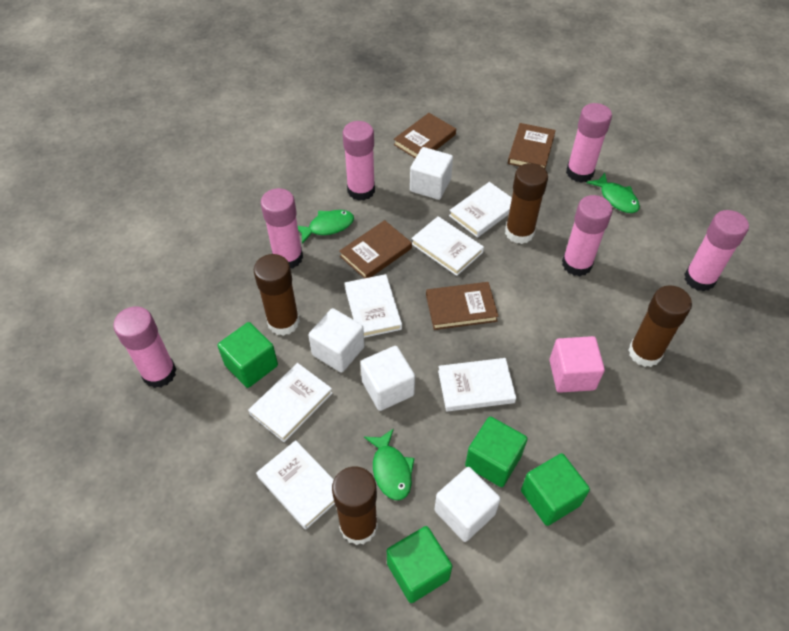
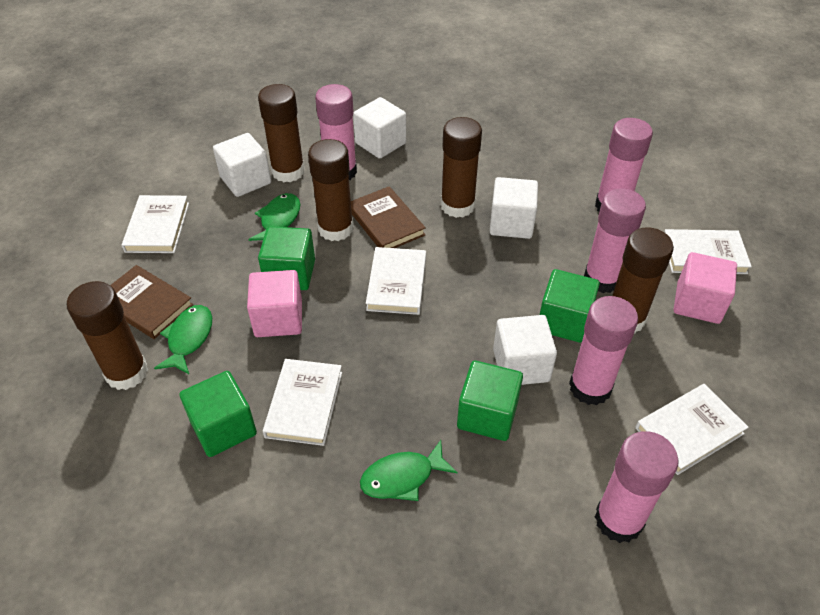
brown book: [339,220,412,278] [394,113,456,158] [426,282,499,330] [508,123,556,169] = 4 -> [110,265,193,339] [351,186,426,248] = 2
brown glue stick: [254,254,300,336] [332,466,378,545] [505,163,548,244] [628,285,692,367] = 4 -> [67,281,148,390] [258,84,305,182] [308,139,354,241] [441,117,482,218] [612,227,674,334] = 5
pink cube: [549,336,605,393] = 1 -> [247,270,302,337] [674,252,737,324] = 2
pink glue stick: [113,307,177,388] [261,188,303,269] [343,121,375,201] [562,195,613,276] [566,103,612,183] [684,210,749,292] = 6 -> [315,84,357,180] [569,296,638,405] [584,188,646,293] [595,118,653,212] [595,431,679,543] = 5
white book: [248,363,332,442] [256,440,335,530] [345,274,402,338] [411,216,484,276] [438,358,516,412] [449,182,512,238] = 6 -> [122,195,189,253] [263,359,342,446] [366,247,426,315] [635,384,749,475] [664,229,752,274] = 5

